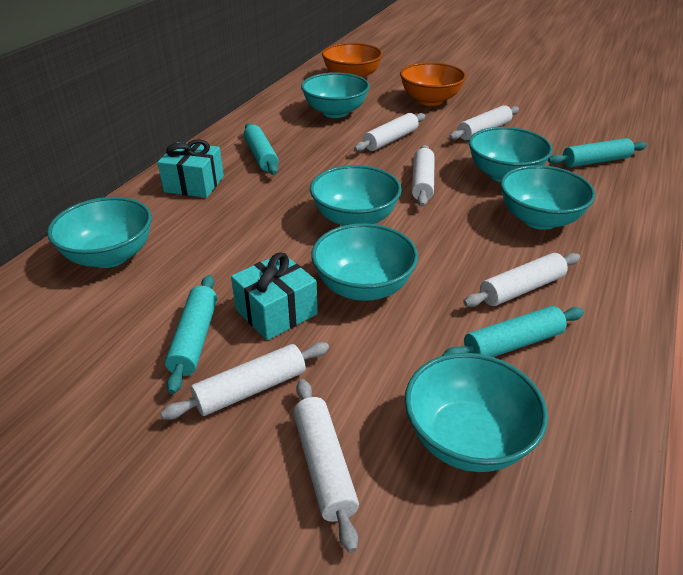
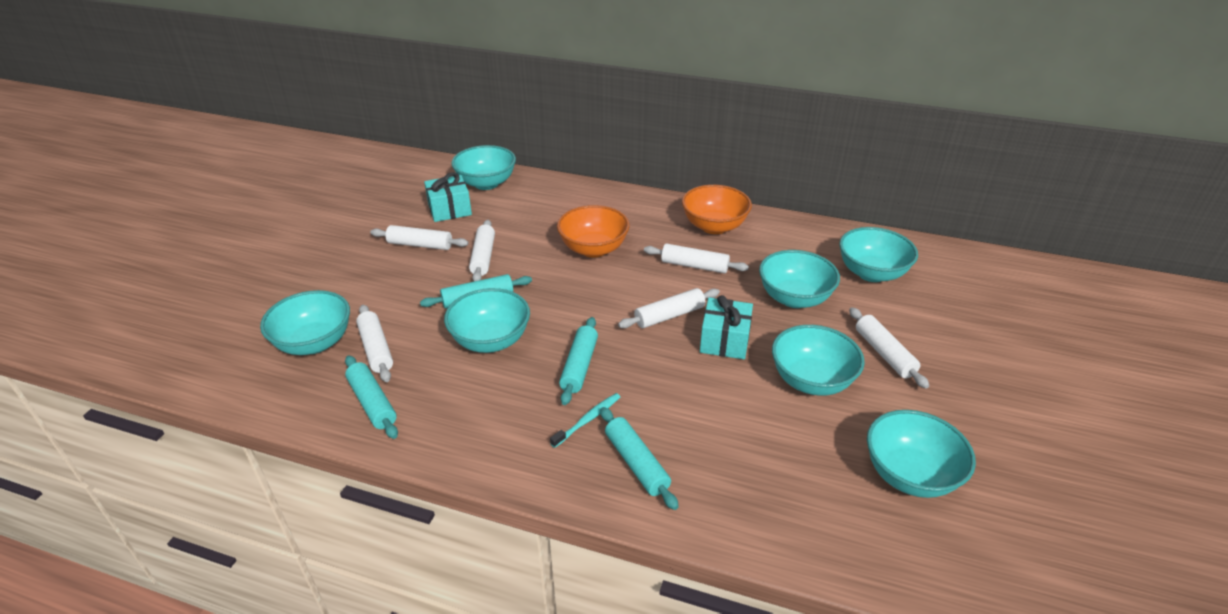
turquoise toothbrush: none = 0 -> [550,393,620,448] = 1

